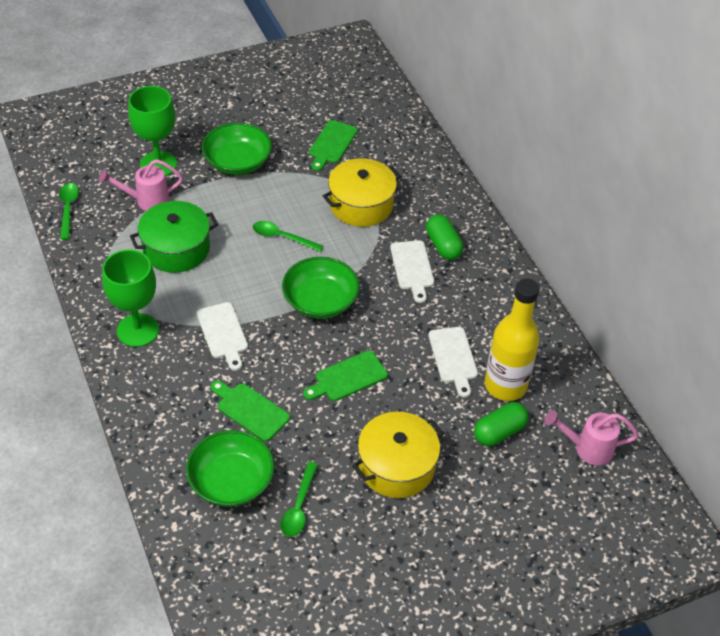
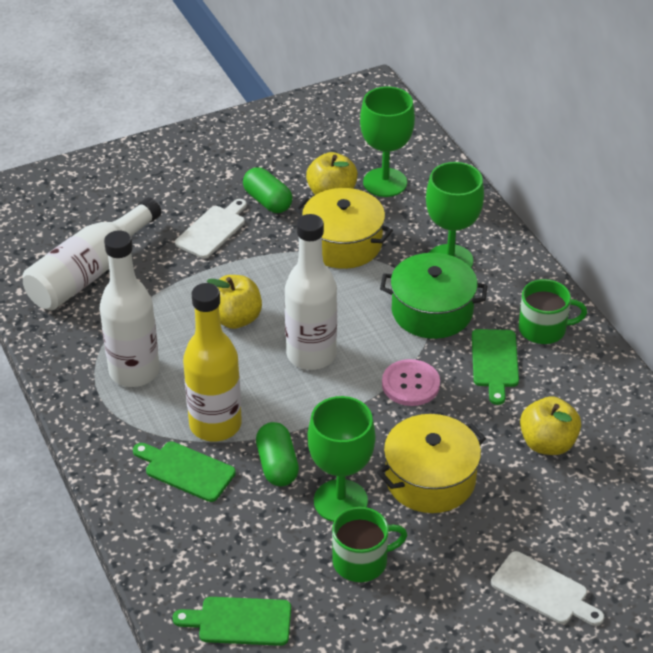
green bowl: [186,430,275,507] [202,122,272,175] [282,257,360,319] = 3 -> none = 0
green goblet: [102,250,159,347] [128,86,177,176] = 2 -> [308,396,375,522] [360,87,415,197] [426,162,484,268] = 3
green mug: none = 0 -> [332,507,407,582] [519,279,587,344] = 2
green spoon: [59,183,79,240] [253,221,323,252] [280,462,318,537] = 3 -> none = 0
pink button: none = 0 -> [382,359,440,406] = 1
pink watering can: [99,159,183,211] [544,410,639,465] = 2 -> none = 0
white bottle: none = 0 -> [23,197,161,310] [100,231,159,387] [285,214,337,370] = 3
white cutting board: [197,302,248,371] [390,240,434,303] [428,327,478,398] = 3 -> [175,199,247,258] [491,551,604,626] = 2
yellow apple: none = 0 -> [207,275,262,329] [306,152,358,195] [520,396,581,455] = 3

